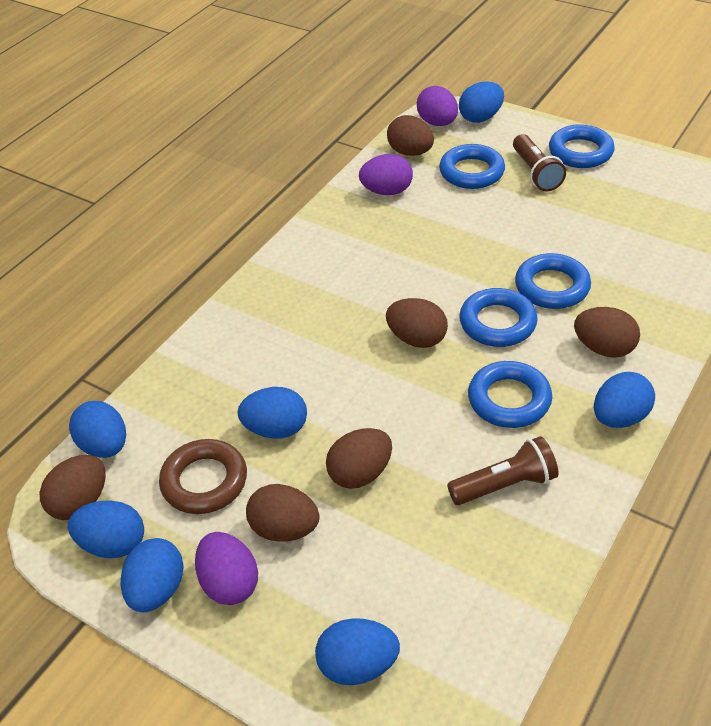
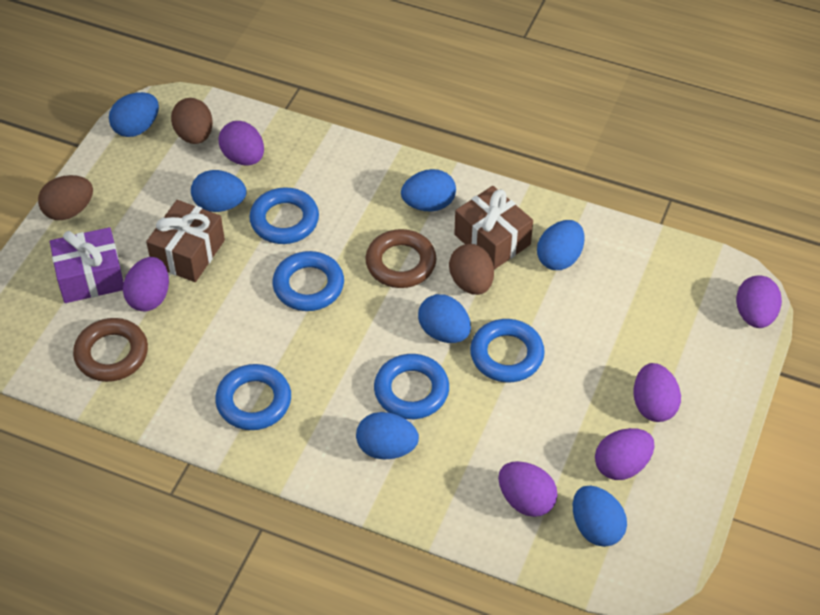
brown egg: [40,455,106,520] [246,484,320,542] [326,428,392,489] [386,298,448,348] [387,115,434,156] [574,307,640,358] = 6 -> [38,175,93,220] [171,98,213,144] [449,244,494,295] = 3
brown flashlight: [447,436,559,505] [513,134,566,192] = 2 -> none = 0
brown gift: none = 0 -> [146,200,225,282] [454,186,533,270] = 2
brown ring: [159,439,247,514] = 1 -> [73,318,148,382] [365,229,436,288] = 2
purple egg: [195,532,258,605] [359,154,413,195] [417,86,458,126] = 3 -> [123,257,169,311] [218,121,264,165] [498,461,558,517] [595,428,654,480] [634,363,681,422] [736,276,782,328] = 6
purple gift: none = 0 -> [50,227,124,303] = 1

